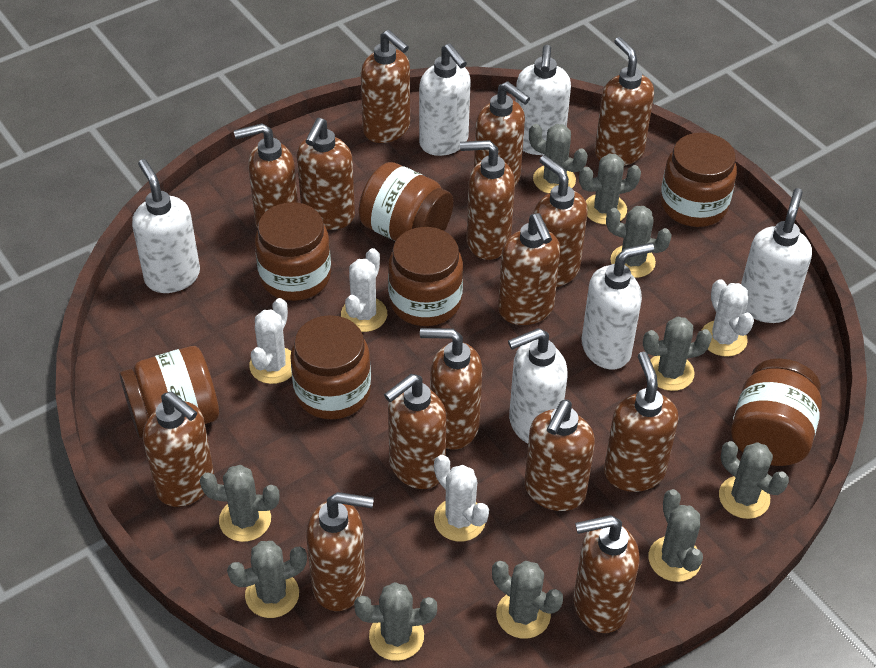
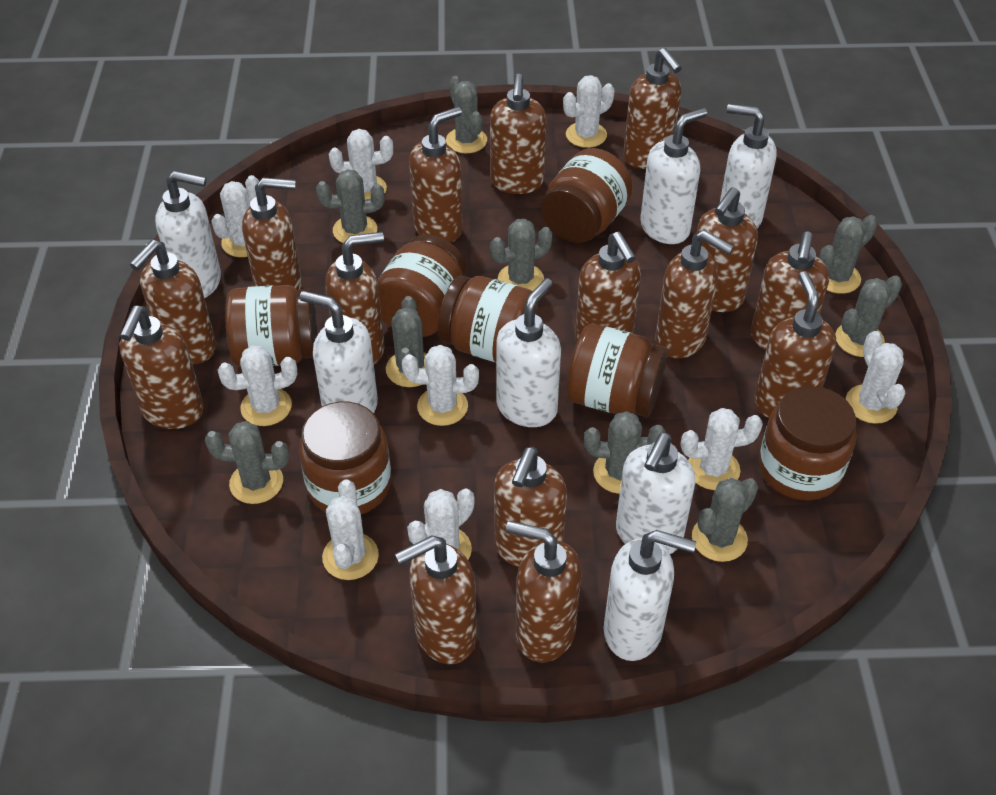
grey cactus: [200,465,280,542] [227,541,307,618] [354,582,437,661] [492,561,563,639] [529,124,588,193] [579,154,641,225] [606,206,672,278] [643,316,712,391] [648,489,703,582] [719,441,789,519] = 10 -> [205,421,289,504] [316,169,385,243] [386,296,426,387] [446,76,487,153] [490,219,552,291] [584,411,666,494] [692,478,758,562] [819,215,878,294] [836,275,902,357] = 9
white cactus: [249,298,292,384] [341,248,387,332] [434,455,489,542] [701,279,754,357] = 4 -> [211,175,259,257] [218,346,297,426] [322,479,379,580] [329,129,393,200] [402,345,479,426] [407,488,474,559] [563,75,614,148] [681,408,763,490] [846,331,906,424] = 9
white soap dispenser: [132,159,200,293] [419,43,471,156] [508,328,568,443] [515,45,571,155] [582,243,654,369] [741,188,812,323] = 6 -> [155,171,221,298] [300,291,378,413] [496,278,561,427] [604,530,696,661] [616,433,696,554] [640,108,707,244] [720,104,776,228] = 7

